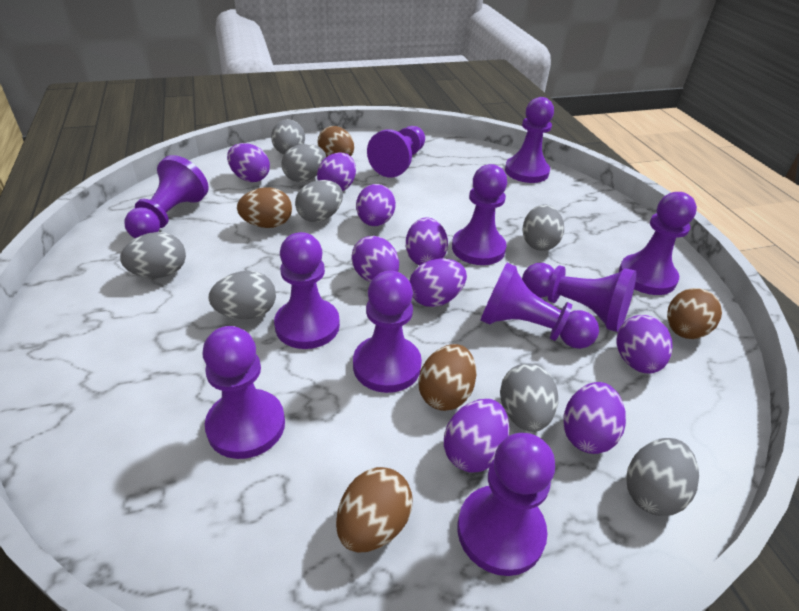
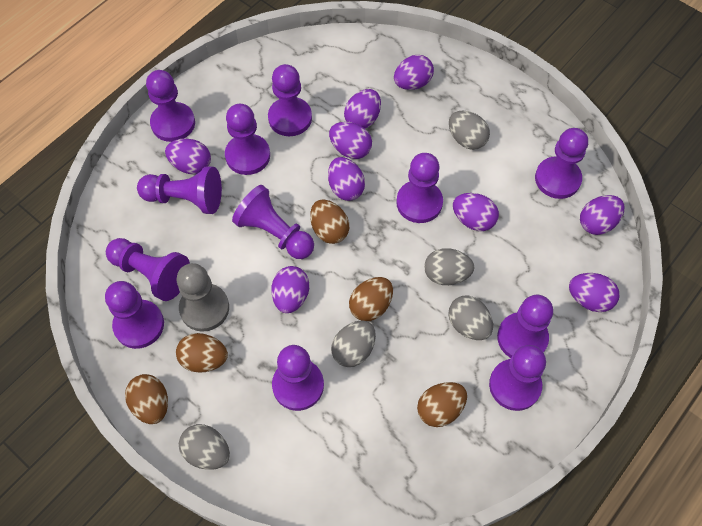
grey egg: [120,232,186,278] [208,271,276,319] [271,119,305,155] [281,144,326,182] [295,180,343,222] [500,364,558,432] [523,204,564,251] [626,438,699,516] = 8 -> [179,424,230,470] [331,320,376,367] [424,248,475,285] [448,295,493,340] [449,111,490,150] = 5
grey pawn: none = 0 -> [177,263,229,332] = 1
purple pawn: [124,155,209,238] [202,326,285,459] [274,232,340,349] [353,271,422,393] [367,126,425,178] [452,164,507,265] [457,433,555,576] [480,263,599,349] [505,97,554,183] [522,263,636,332] [619,192,697,295] = 11 -> [105,281,164,349] [106,238,190,301] [137,166,222,214] [146,70,195,142] [225,104,270,175] [232,185,314,259] [268,64,312,136] [272,345,324,411] [396,153,443,223] [489,345,546,411] [497,295,553,358] [535,128,588,199] = 12

